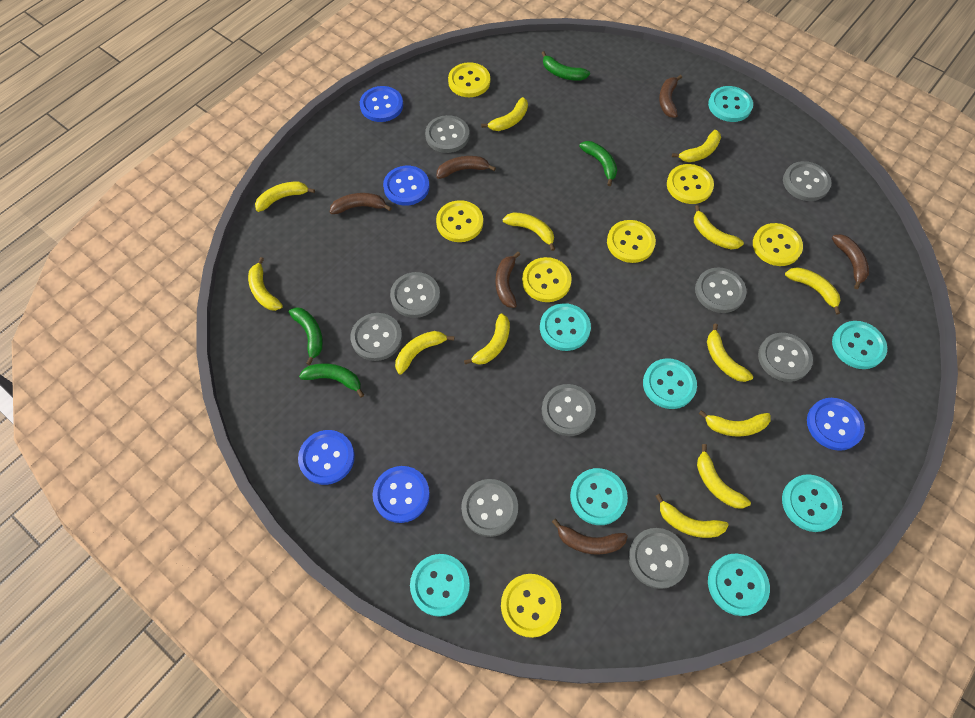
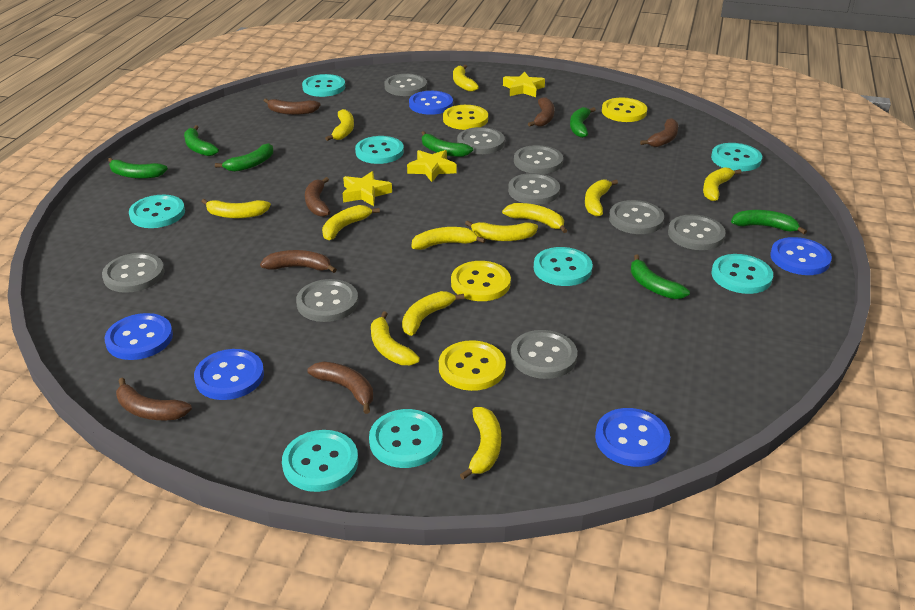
brown banana: [330,193,392,214] [437,156,496,179] [496,252,520,308] [552,519,628,555] [659,75,682,118] [832,234,869,289] = 6 -> [116,378,192,420] [260,250,337,273] [264,99,321,115] [305,177,330,217] [307,362,373,414] [528,97,555,127] [640,118,678,147] = 7
green banana: [288,307,323,365] [299,364,364,398] [542,51,590,81] [579,141,617,186] = 4 -> [108,158,168,179] [184,125,219,156] [215,143,273,172] [422,131,473,157] [570,107,596,138] [631,254,690,299] [731,210,807,234] = 7
yellow banana: [248,257,283,311] [255,182,315,212] [395,331,454,375] [464,313,510,365] [481,97,528,131] [503,212,555,251] [656,494,729,538] [672,130,721,162] [694,205,744,250] [697,444,751,509] [698,410,770,437] [707,324,753,382] [785,267,840,314] = 13 -> [201,199,271,218] [322,205,380,240] [325,109,354,141] [371,311,420,365] [402,291,464,336] [412,227,486,250] [453,65,479,92] [460,407,501,480] [465,220,538,241] [502,203,567,233] [585,180,618,216] [703,167,741,201] = 12
yellow button: [436,200,483,242] [448,62,490,97] [501,574,561,638] [522,257,572,302] [607,220,656,263] [667,164,714,204] [753,223,803,266] = 7 -> [439,340,506,391] [443,105,488,130] [451,261,511,301] [602,98,647,122] = 4
yellow star: none = 0 -> [343,171,392,206] [407,150,457,182] [503,72,545,97] = 3

